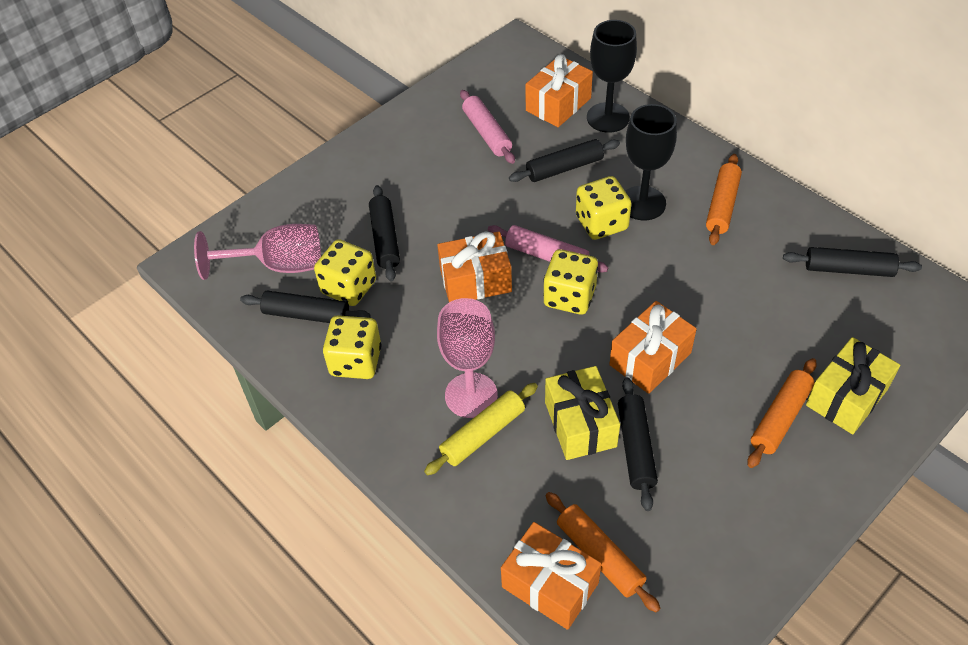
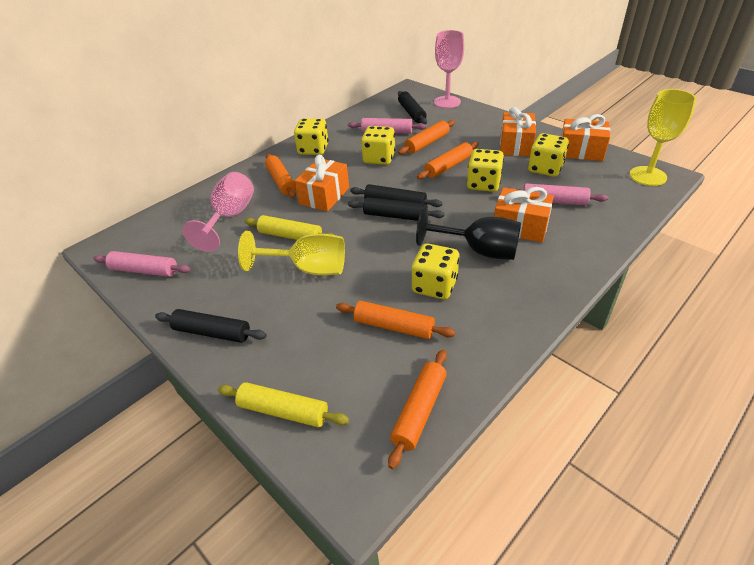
black goblet: [587,20,637,133] [625,104,677,220] = 2 -> [416,206,521,260] = 1
black rolling pin: [240,291,371,323] [369,185,400,282] [509,139,620,182] [618,377,658,511] [783,247,922,277] = 5 -> [155,309,267,343] [348,197,445,221] [350,184,442,207] [398,91,427,125] = 4
orange rolling pin: [545,492,660,613] [706,154,742,245] [748,358,817,468] = 3 -> [265,154,296,198] [336,301,455,339] [388,349,447,469] [398,120,455,155] [417,142,479,179] = 5
pink rolling pin: [460,90,515,164] [488,225,608,273] = 2 -> [93,251,191,277] [348,118,426,134] [509,183,608,206] = 3
yellow dice: [314,239,376,306] [323,315,381,379] [543,249,598,315] [576,176,632,240] = 4 -> [294,118,329,155] [361,126,395,165] [412,243,459,300] [467,149,504,192] [528,133,569,177] = 5
yellow gift: [545,366,620,460] [806,337,900,434] = 2 -> none = 0
yellow goblet: none = 0 -> [238,231,345,275] [630,89,696,186] = 2
yellow rolling pin: [424,383,538,475] = 1 -> [218,382,349,427] [244,215,334,240] = 2

